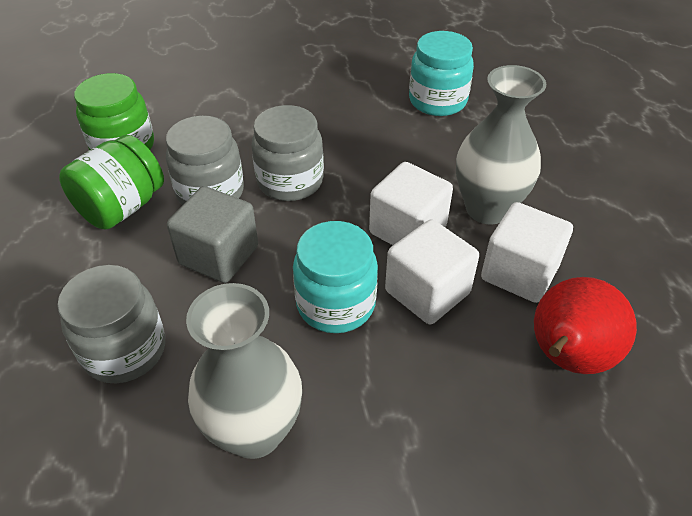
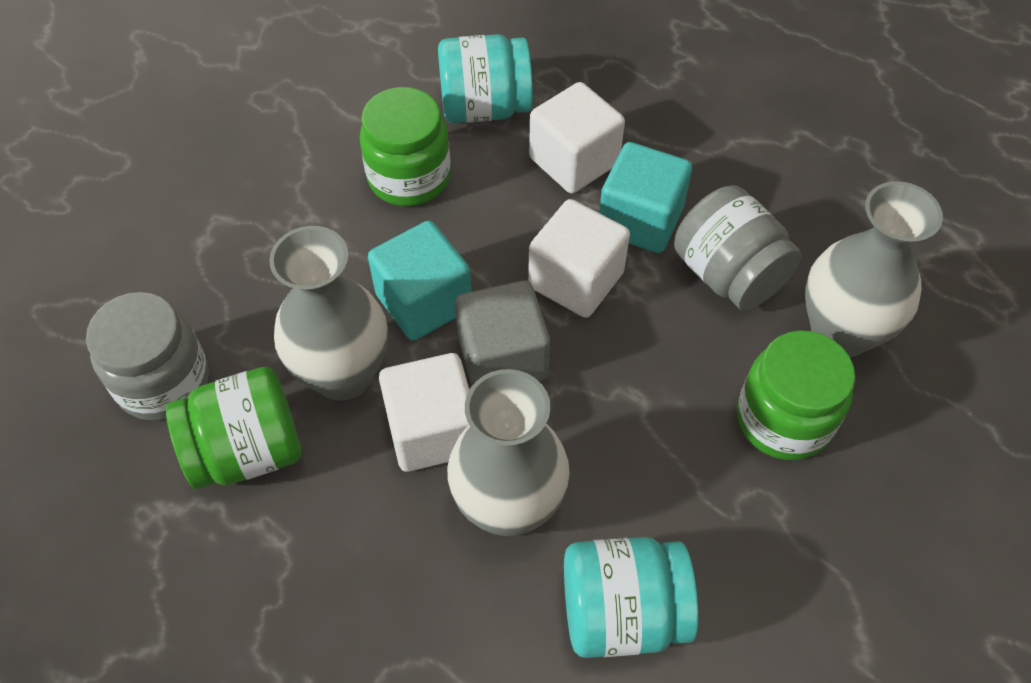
green jar: [59,135,164,230] [74,73,154,150] = 2 -> [166,367,301,489] [360,87,451,206] [737,330,855,460] = 3
grey jar: [57,265,165,383] [166,115,244,205] [252,105,324,201] = 3 -> [86,292,209,421] [674,185,802,311] = 2
grey vase: [186,283,302,459] [456,65,546,224] = 2 -> [269,226,388,401] [447,369,570,536] [805,181,943,357] = 3
red pear: [534,277,637,374] = 1 -> none = 0
turquoise cube: none = 0 -> [368,220,471,341] [599,142,692,253] = 2

